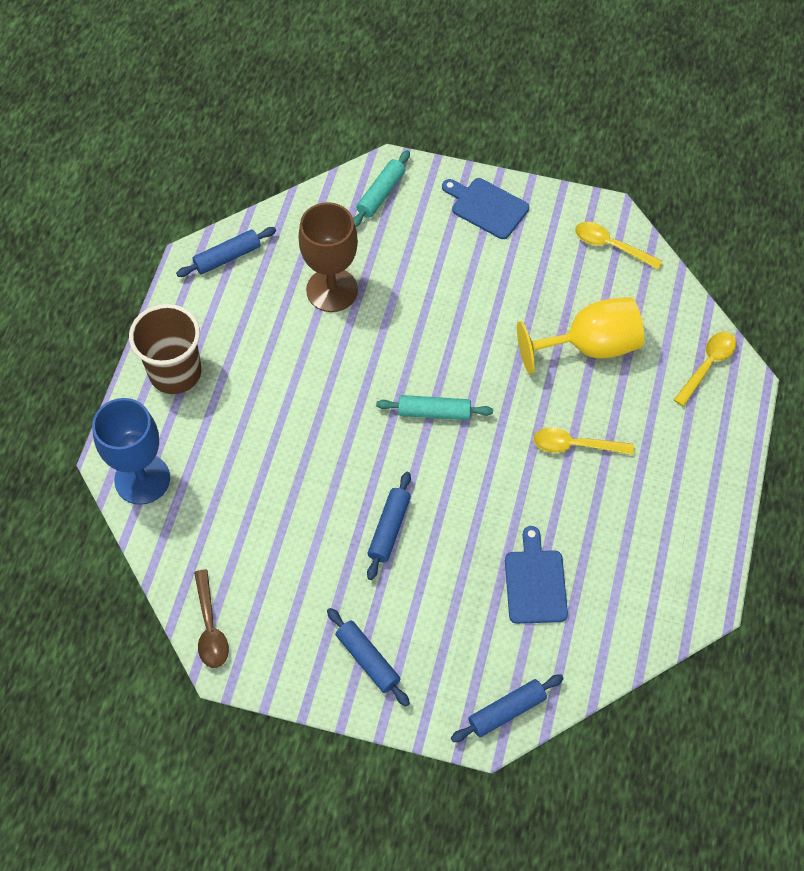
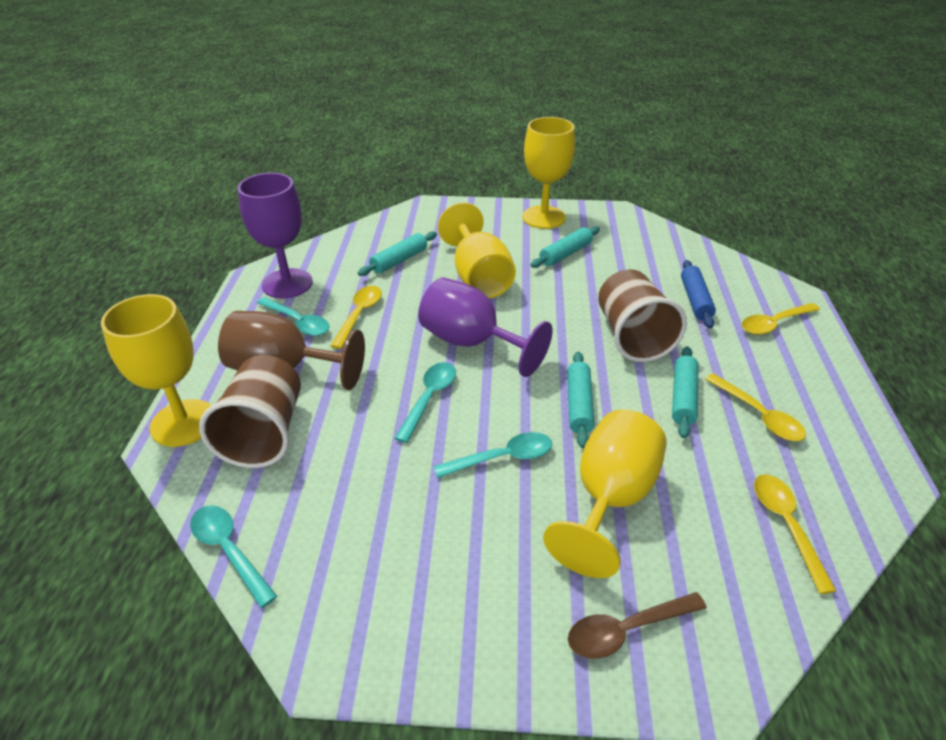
blue cutting board: [442,178,529,239] [505,526,568,624] = 2 -> none = 0
blue goblet: [92,398,170,505] = 1 -> none = 0
blue rolling pin: [176,227,276,277] [327,608,410,707] [367,472,411,580] [451,674,564,742] = 4 -> [681,260,716,328] = 1
brown cup: [129,304,201,394] = 1 -> [199,355,301,468] [598,269,687,362] = 2
purple goblet: none = 0 -> [238,173,313,299] [418,277,553,377] = 2
turquoise rolling pin: [353,150,410,227] [376,395,493,420] = 2 -> [358,231,437,276] [531,226,600,268] [567,352,595,448] [672,346,699,438] = 4
turquoise spoon: none = 0 -> [190,505,277,608] [257,297,330,336] [394,362,456,443] [433,432,552,478] = 4
yellow goblet: [517,297,644,374] = 1 -> [101,294,212,447] [438,202,516,298] [522,117,575,229] [543,409,667,578] = 4
yellow spoon: [533,427,634,455] [575,222,663,269] [674,332,736,406] = 3 -> [330,286,382,349] [705,373,806,441] [742,303,820,335] [754,474,836,594] = 4

